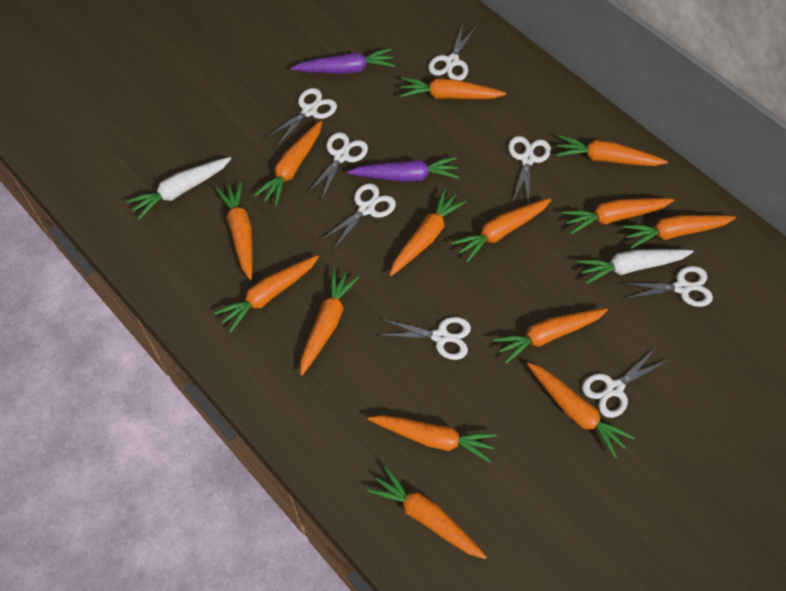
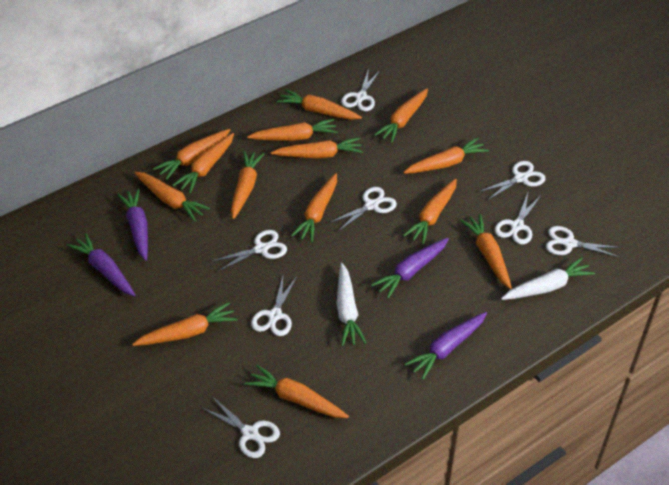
purple carrot: [291,48,395,74] [347,157,459,182] = 2 -> [67,233,135,296] [117,189,148,261] [371,238,449,299] [405,312,487,380] = 4

